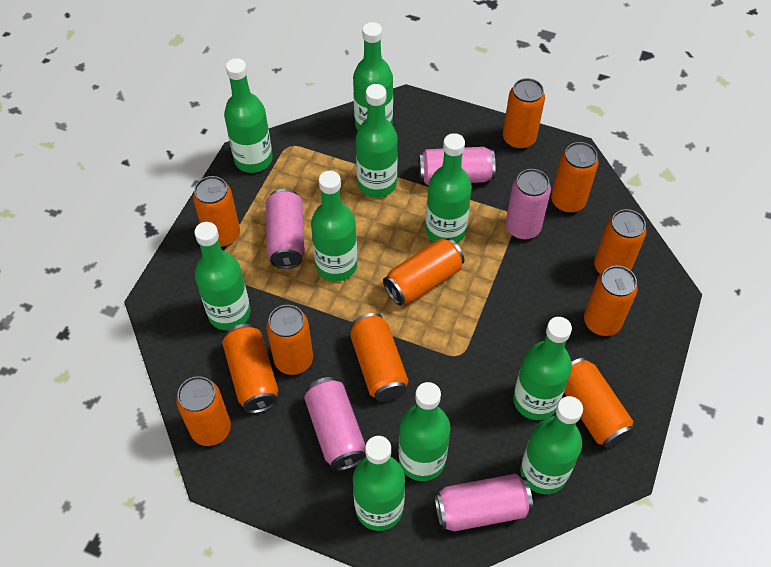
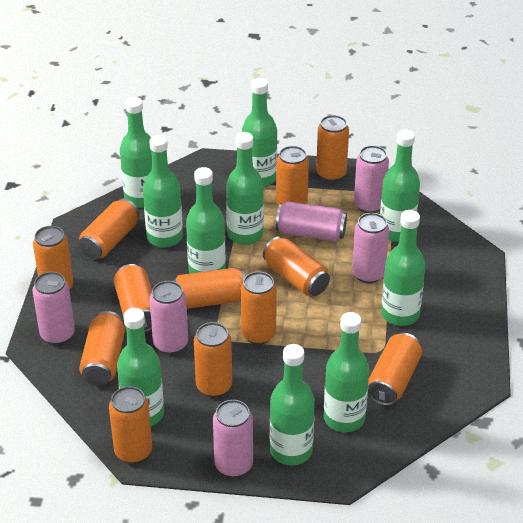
orange can: [176,376,231,446] [193,176,240,247] [222,324,278,413] [266,305,313,375] [350,313,408,402] [383,238,465,305] [503,78,545,149] [551,142,599,213] [564,357,634,448] [584,266,638,336] [594,209,646,274] = 11 -> [33,226,73,290] [79,198,139,259] [79,311,125,385] [109,386,152,463] [114,264,152,332] [172,268,245,309] [194,322,232,397] [241,272,277,345] [263,236,330,296] [276,146,309,207] [316,115,349,182] [368,333,422,406] = 12
pink can: [266,189,305,269] [304,377,366,471] [418,147,496,185] [435,474,533,531] [505,169,551,240] = 5 -> [33,272,75,345] [149,281,188,354] [213,400,253,477] [276,202,347,241] [352,213,389,283] [354,145,389,213] = 6

